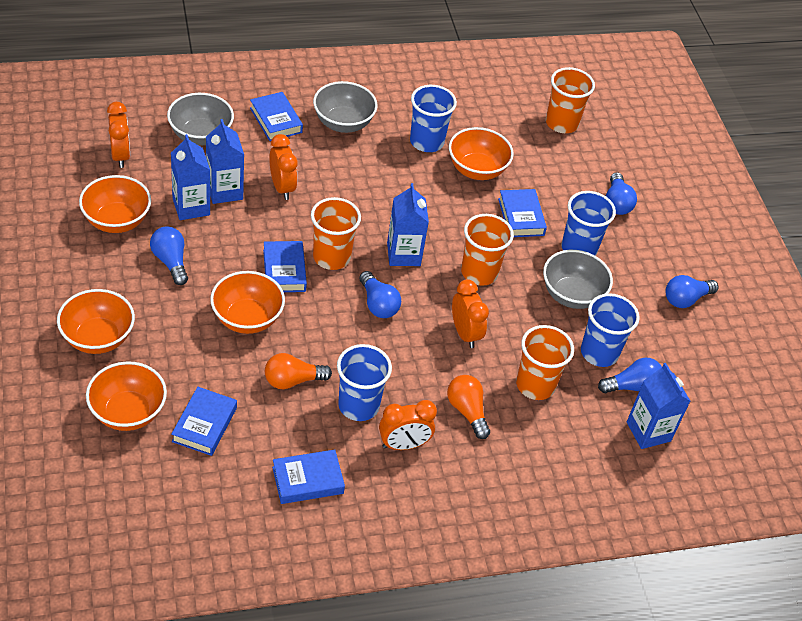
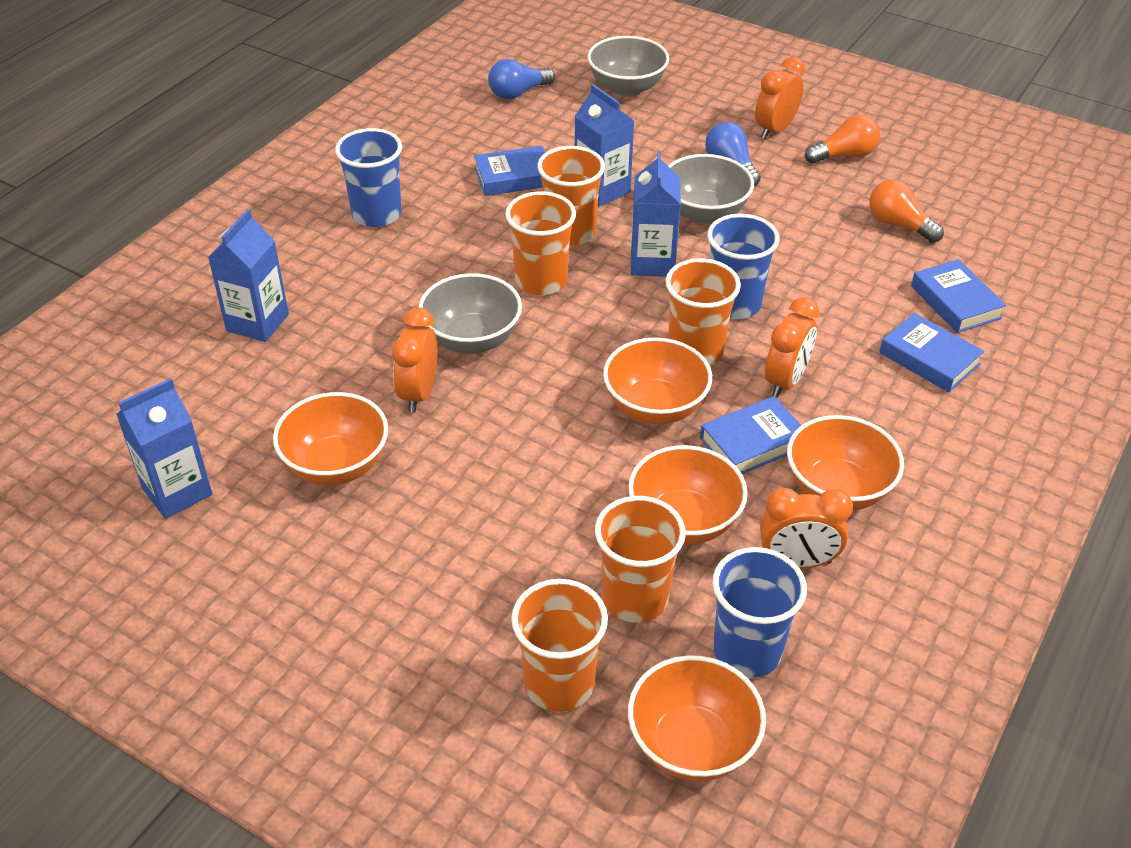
blue book: [171,387,237,456] [250,92,303,141] [263,241,307,292] [272,450,345,504] [498,189,547,237] = 5 -> [474,146,545,196] [700,396,801,474] [879,313,984,392] [911,259,1006,333] = 4
blue cup: [337,344,392,421] [410,85,457,152] [562,191,616,256] [581,293,640,367] = 4 -> [335,128,402,227] [707,214,780,319] [712,547,807,678] = 3
blue light bulb: [150,226,188,285] [359,271,401,318] [598,358,662,393] [606,172,637,215] [665,275,718,308] = 5 -> [488,59,555,99] [705,122,761,187] = 2
orange cup: [311,197,361,270] [461,214,514,286] [516,325,574,400] [546,67,595,133] = 4 -> [505,191,576,295] [511,579,608,712] [537,146,605,246] [595,496,686,623] [665,258,741,365] = 5

